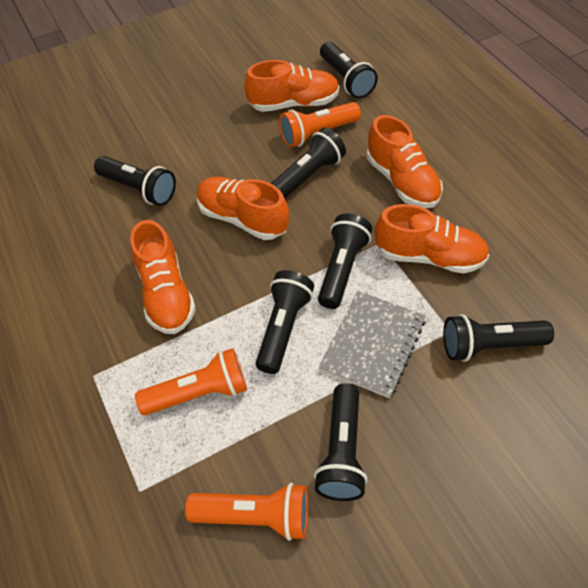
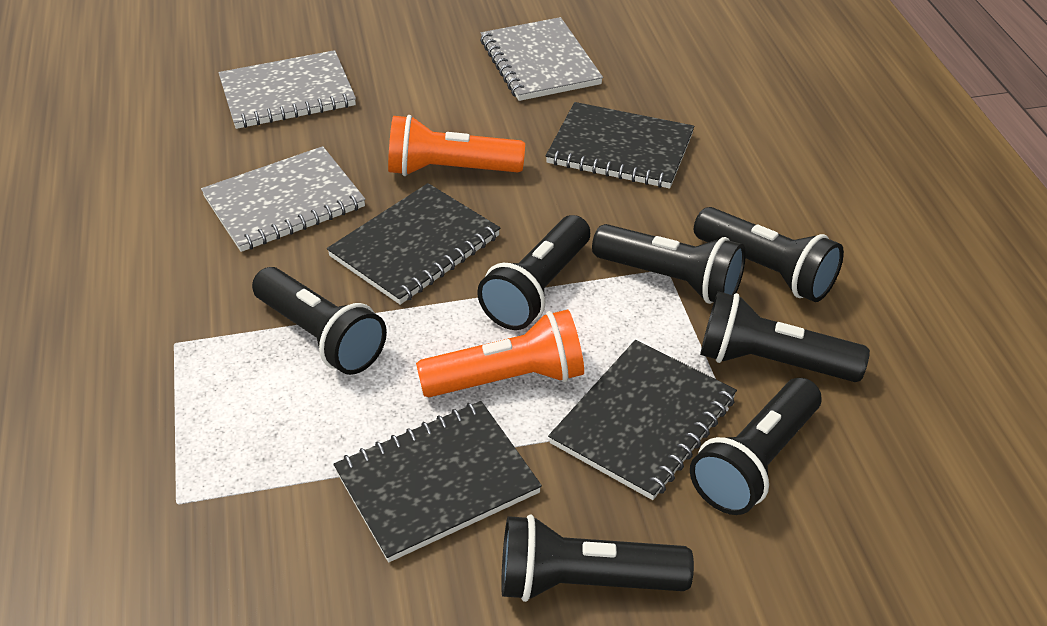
black notebook: none = 0 -> [327,183,500,305] [334,401,542,562] [546,102,694,189] [548,340,737,500] = 4
grey notebook: [319,291,425,398] = 1 -> [201,146,366,252] [219,50,356,129] [480,17,603,101] = 3
orange flashlight: [135,348,247,415] [185,483,308,541] [279,102,361,148] = 3 -> [388,115,525,176] [416,310,584,397] = 2
orange shoe: [130,220,196,334] [197,177,289,240] [245,60,339,112] [367,115,443,208] [375,204,489,274] = 5 -> none = 0

